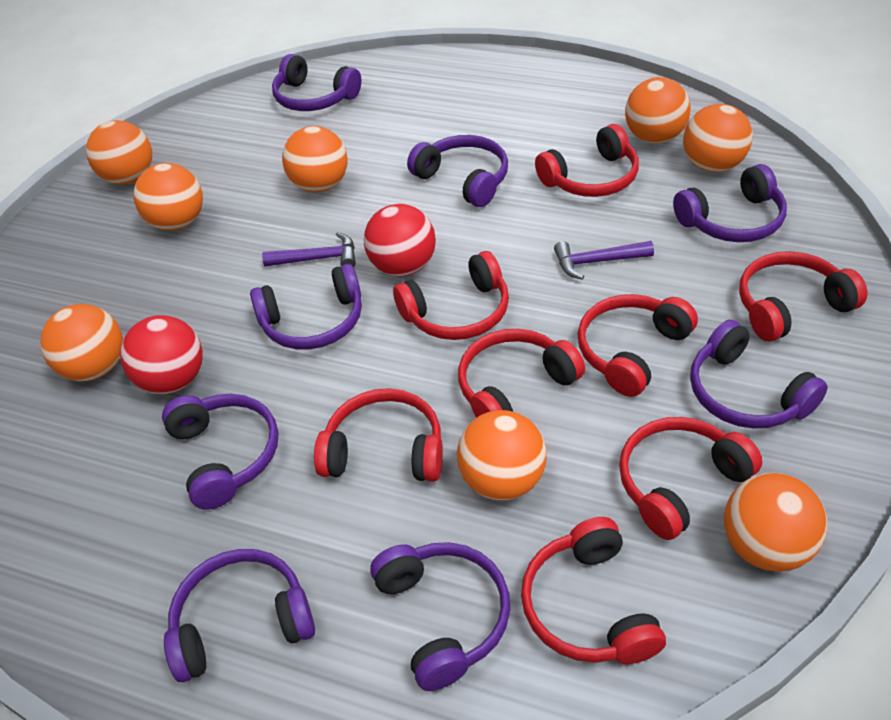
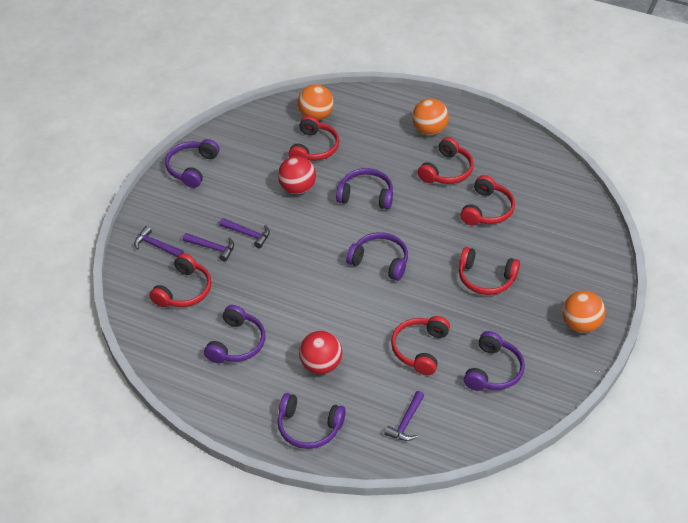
orange ball: [40,304,123,381] [86,120,152,185] [133,163,203,231] [282,126,348,192] [457,410,547,500] [625,77,691,143] [683,104,752,172] [724,473,827,571] = 8 -> [298,84,334,121] [412,98,449,135] [562,291,605,333] = 3
purple hammer: [262,232,356,267] [554,241,654,280] = 2 -> [134,226,184,257] [183,233,234,262] [219,218,270,248] [384,391,424,441] = 4
purple headphones: [162,394,278,510] [164,549,315,682] [250,264,362,350] [272,54,362,111] [370,542,510,691] [407,135,508,207] [673,164,787,242] [690,320,828,429] = 8 -> [165,139,219,188] [204,305,265,363] [278,393,346,449] [336,168,393,209] [346,232,408,281] [464,331,525,391] = 6
red headphones: [314,388,443,482] [393,251,509,340] [458,329,585,418] [521,517,666,664] [535,124,639,197] [577,294,698,397] [619,417,763,540] [739,251,867,342] = 8 -> [149,253,212,307] [288,116,339,161] [391,316,450,375] [418,137,474,184] [459,247,520,295] [460,175,515,225] = 6

